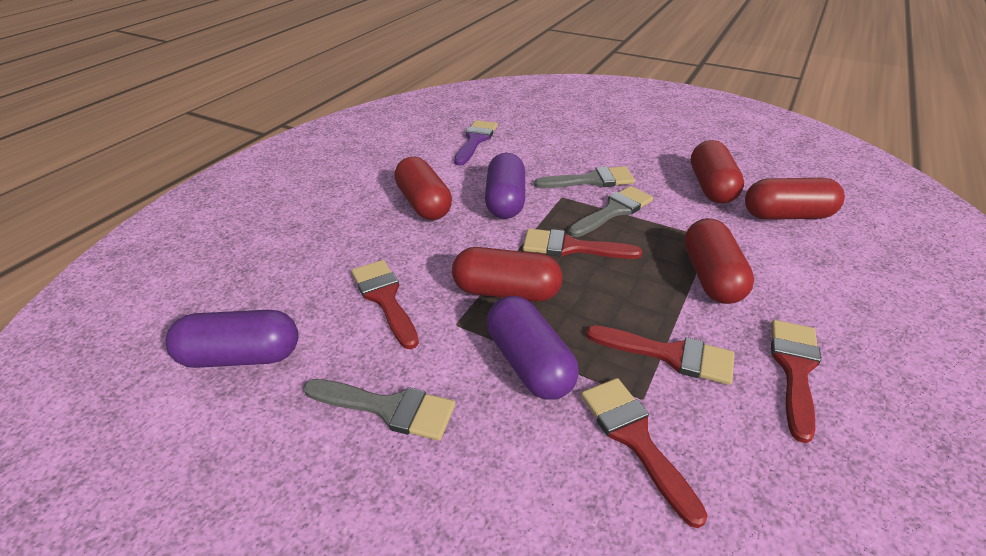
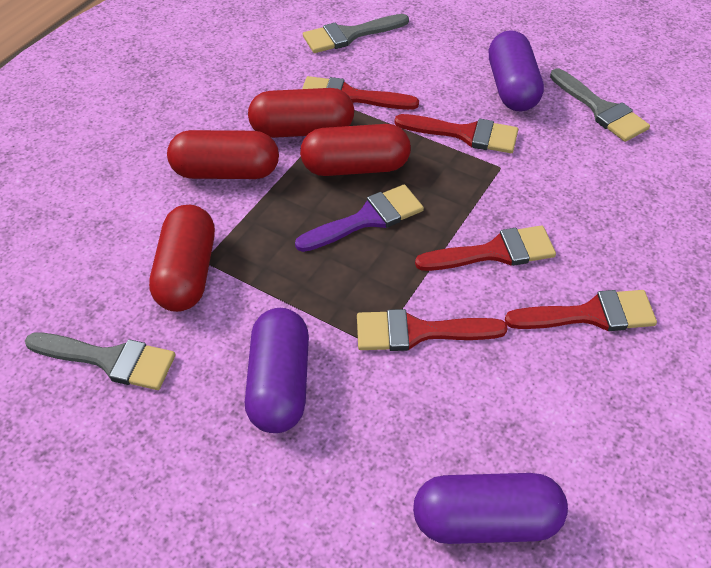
red capsule: [394,157,452,220] [452,247,562,302] [684,218,754,304] [691,140,744,204] [745,178,845,220] = 5 -> [149,205,215,312] [167,130,279,179] [248,88,354,138] [300,124,411,176] = 4

